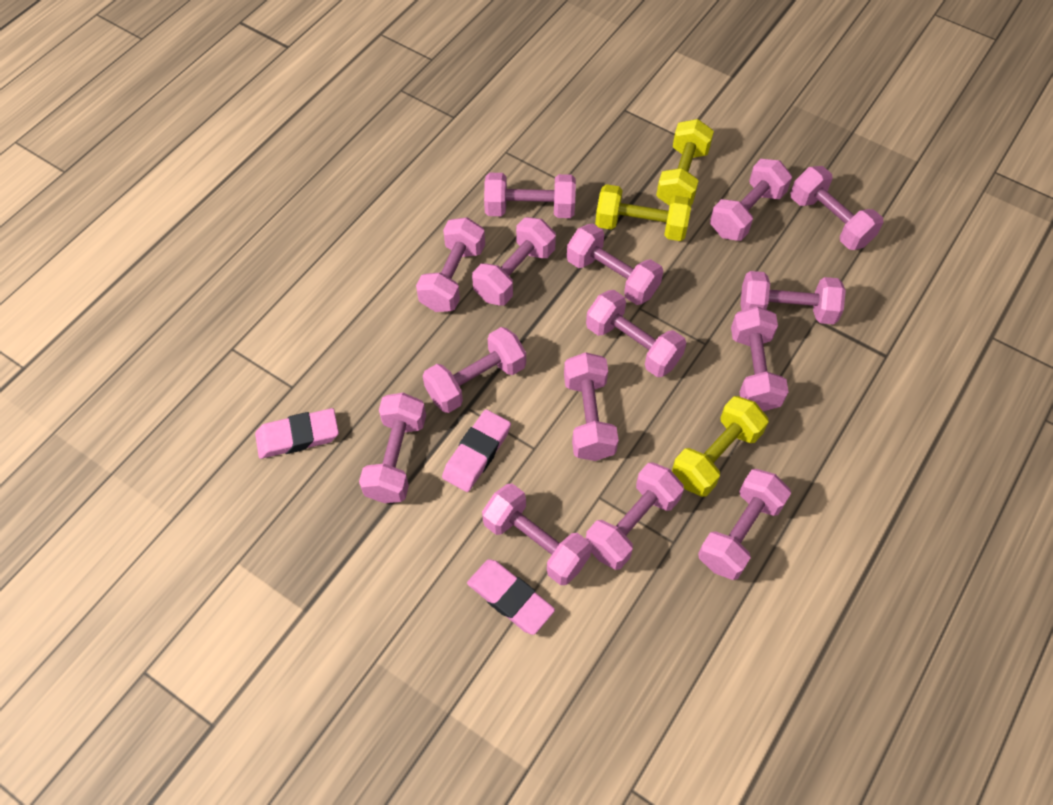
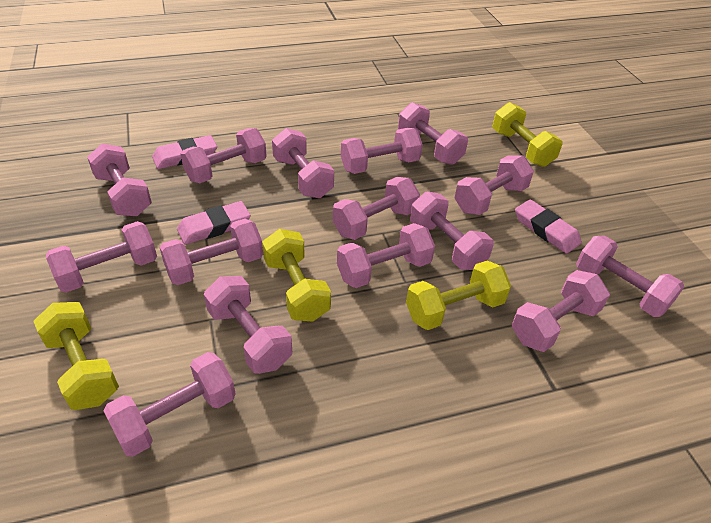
yellow dumbbell: [595,184,692,241] [656,119,714,206] [672,396,769,497] = 3 -> [33,302,119,410] [262,229,331,322] [406,261,511,330] [492,102,562,167] = 4

